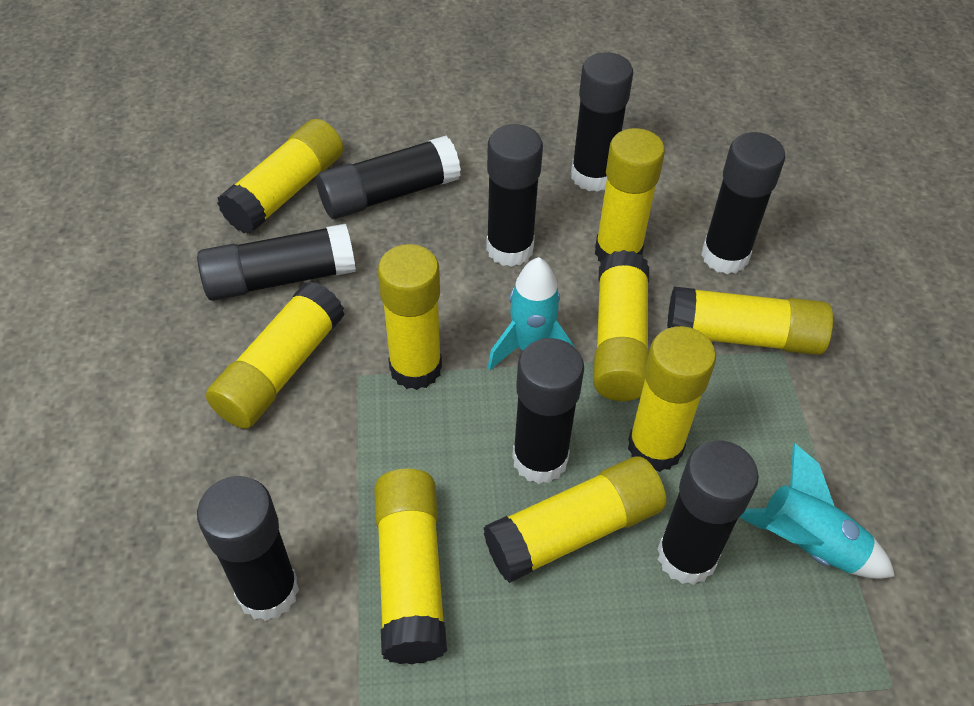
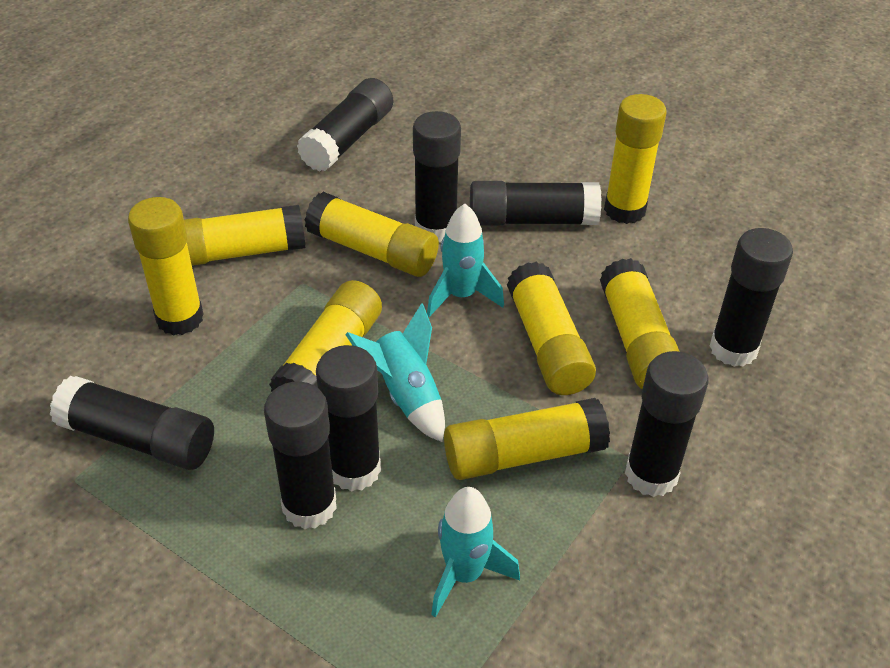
turquoise rocket: [488,257,574,370] [739,443,895,579] = 2 -> [345,303,445,442] [427,204,504,317] [431,487,520,618] = 3
yellow glue stick: [206,281,345,429] [217,119,343,234] [374,469,447,664] [378,244,442,390] [484,456,666,583] [593,250,649,401] [595,128,665,262] [628,326,716,472] [667,287,833,355] = 9 -> [128,197,204,336] [184,205,306,266] [269,280,382,392] [305,192,439,277] [444,398,610,480] [507,262,596,395] [600,258,680,389] [604,94,666,224] = 8

